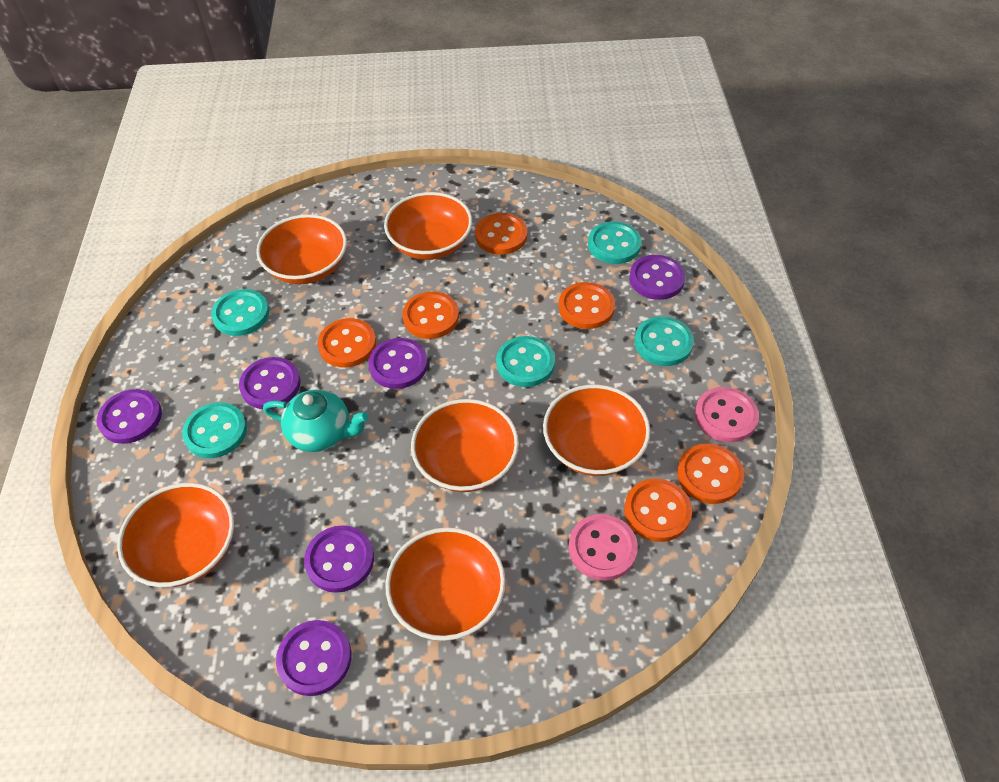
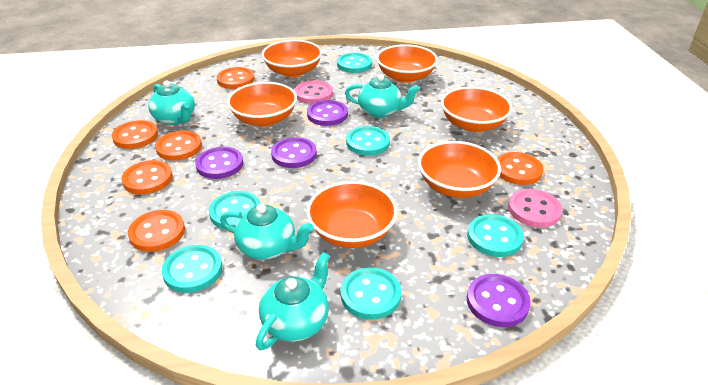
purple button: [97,389,162,444] [239,357,300,409] [276,620,351,696] [304,525,374,593] [368,338,428,389] [629,255,685,300] = 6 -> [195,147,243,179] [271,137,317,168] [307,100,348,126] [467,274,531,327] = 4
turquoise button: [182,402,247,458] [211,289,269,336] [496,336,555,387] [588,222,642,264] [634,316,694,366] = 5 -> [162,245,222,293] [209,191,261,230] [337,53,372,73] [341,267,401,320] [346,126,390,156] [467,214,524,257] = 6
turquoise teapot: [263,389,369,452] = 1 -> [148,80,195,125] [220,204,314,259] [256,252,330,350] [345,74,420,118] = 4

